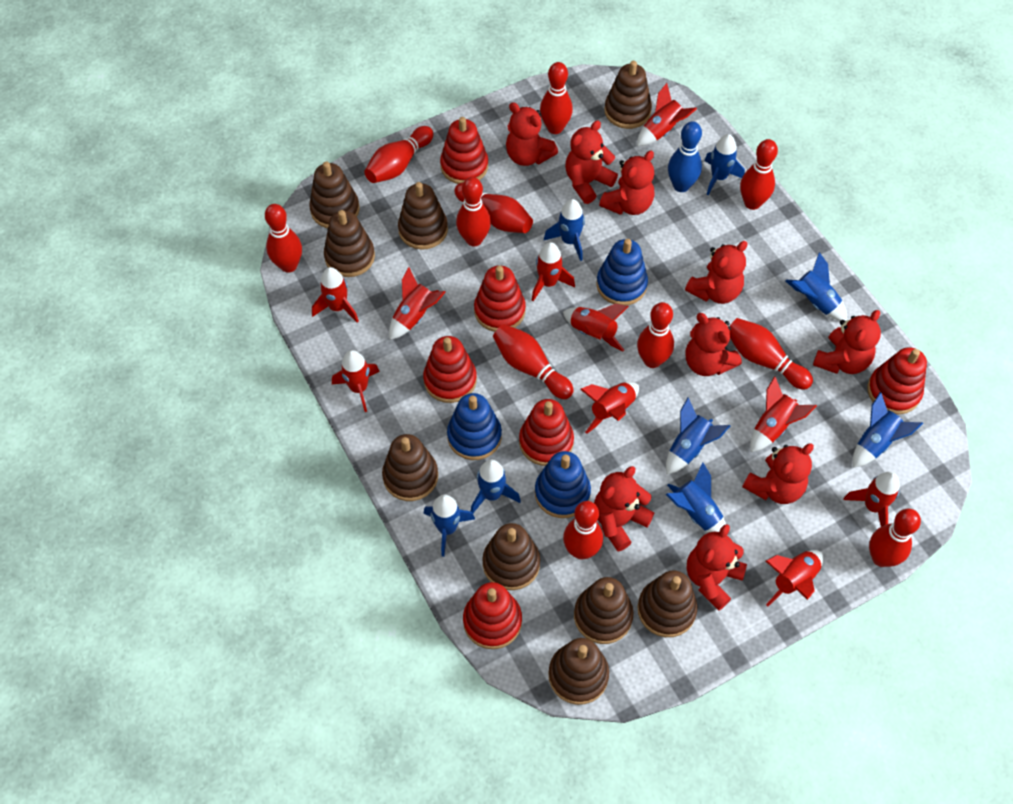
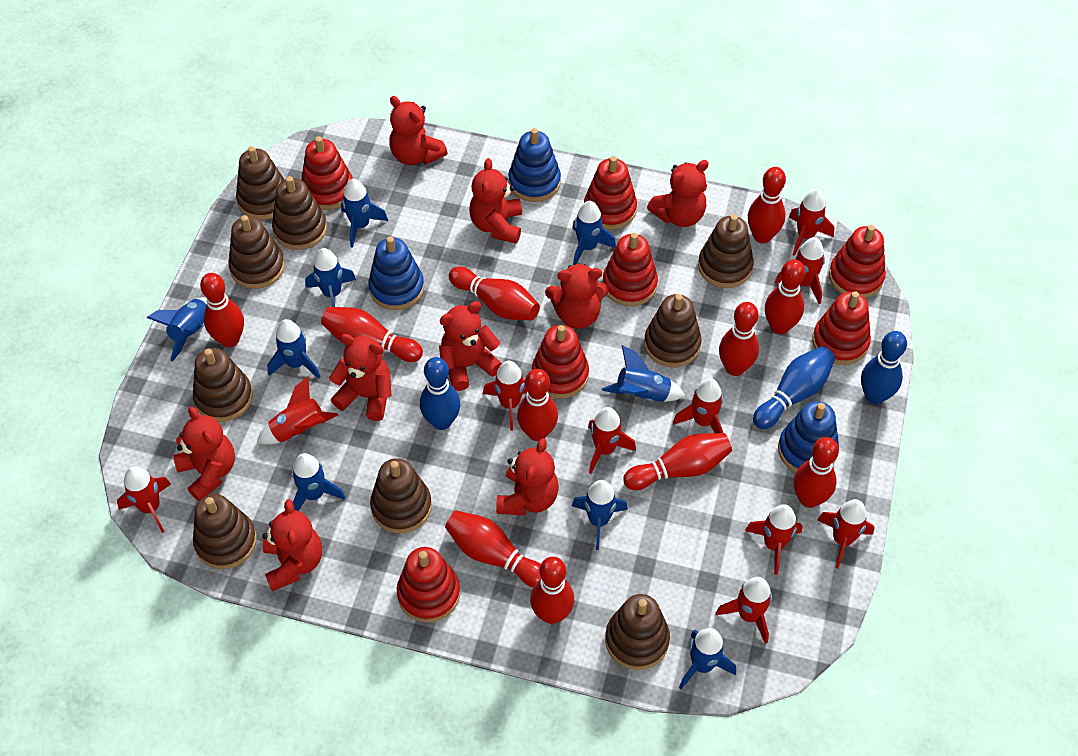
blue bowling pin: [668,121,702,192] = 1 -> [420,357,460,430] [753,346,835,429] [861,331,907,404] = 3
blue rocket: [424,494,475,557] [471,460,521,513] [544,199,585,261] [666,397,730,475] [666,462,728,536] [704,134,745,195] [786,252,847,321] [853,392,923,468] = 8 -> [147,297,207,362] [267,319,320,379] [292,453,346,511] [305,248,356,307] [341,179,388,248] [572,201,616,265] [572,480,628,550] [602,345,685,402] [679,628,736,689] = 9
red stacking toy: [423,336,477,403] [440,117,488,184] [463,582,522,649] [474,265,526,332] [519,399,574,466] [867,347,927,414] = 6 -> [301,136,353,210] [397,547,460,623] [532,325,589,399] [584,156,637,230] [603,233,658,306] [812,291,871,365] [829,225,886,298] = 7

